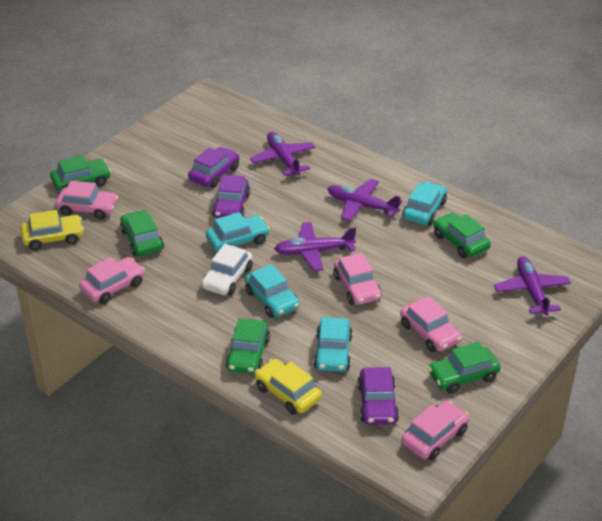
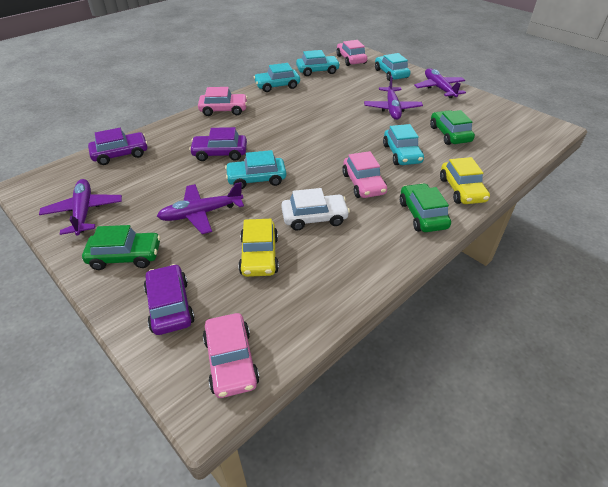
green car: [50,155,111,191] [120,210,164,256] [225,318,270,374] [428,342,501,394] [433,212,491,258] = 5 -> [82,225,160,270] [400,183,451,232] [430,110,475,145] = 3
pink car: [56,181,118,219] [79,257,145,304] [333,253,382,305] [400,296,462,352] [401,401,469,460] = 5 -> [198,87,248,116] [203,313,260,398] [336,40,367,66] [342,151,387,198] = 4
turquoise car: [206,212,270,251] [245,264,300,318] [314,317,353,372] [402,181,447,226] = 4 -> [225,150,286,189] [254,63,300,92] [296,50,340,76] [375,53,411,81] [383,124,424,165] = 5

